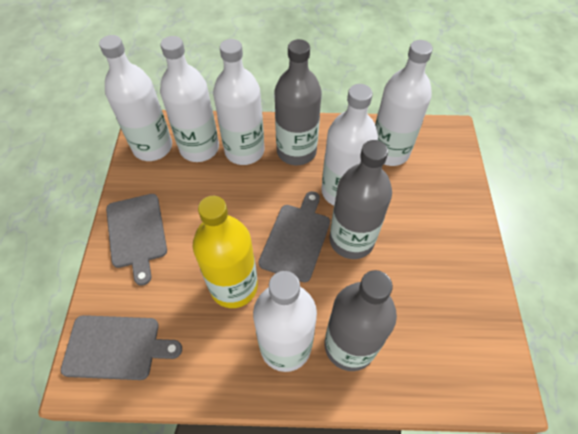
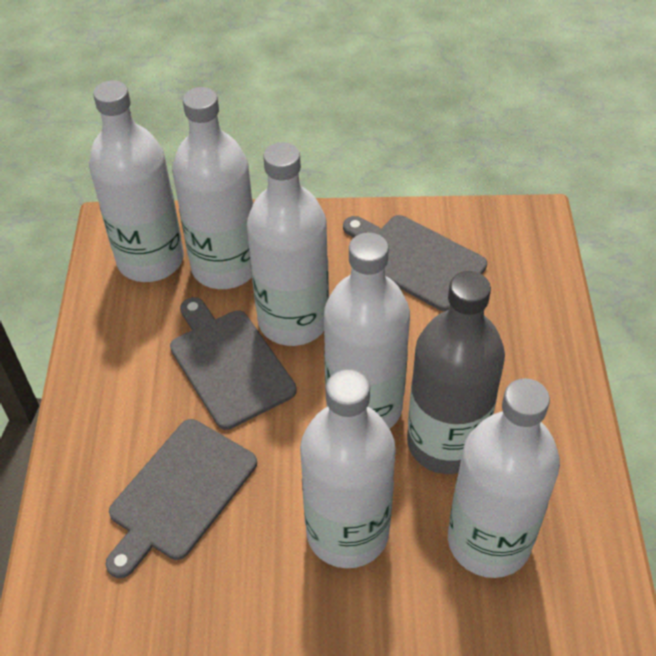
grey bottle: [274,39,322,165] [325,270,397,371] [330,140,392,259] = 3 -> [407,271,505,474] = 1
yellow bottle: [193,196,258,308] = 1 -> none = 0

